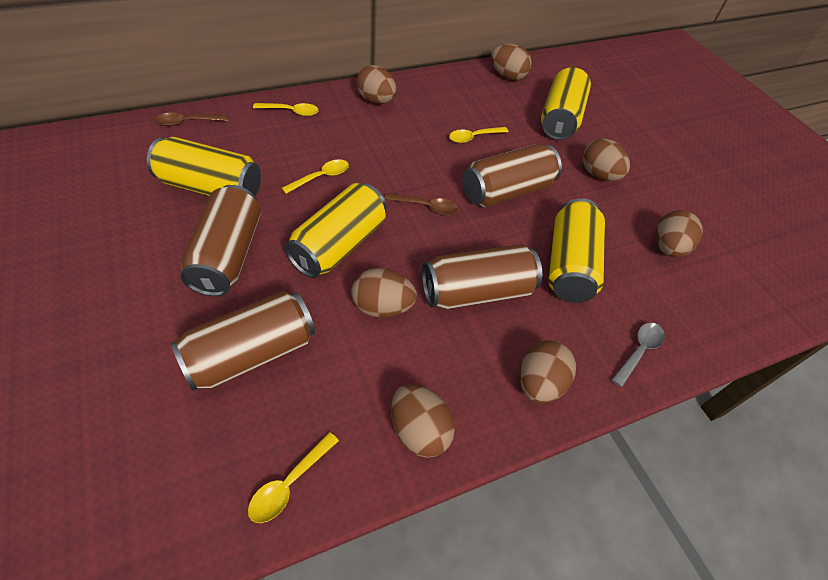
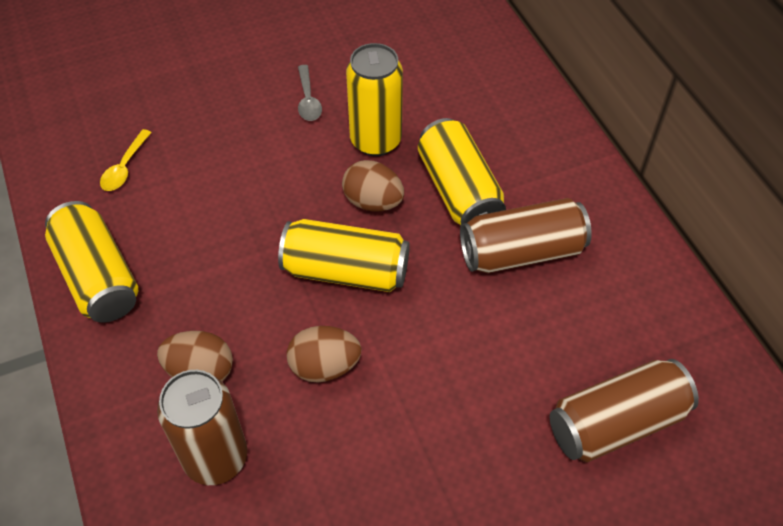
brown can: [171,291,315,391] [180,185,261,296] [422,244,542,310] [462,144,562,207] = 4 -> [157,370,247,485] [460,198,592,273] [550,359,699,462] = 3
brown egg: [351,268,417,317] [356,65,396,104] [391,384,455,458] [491,44,532,80] [520,340,576,404] [583,139,630,181] [655,210,703,257] = 7 -> [157,331,233,381] [287,326,362,382] [342,160,404,212] = 3
brown spoon: [155,113,228,126] [385,193,458,215] = 2 -> none = 0
yellow spoon: [248,432,339,523] [253,103,319,116] [282,159,349,194] [449,127,508,143] = 4 -> [100,129,152,191] = 1

